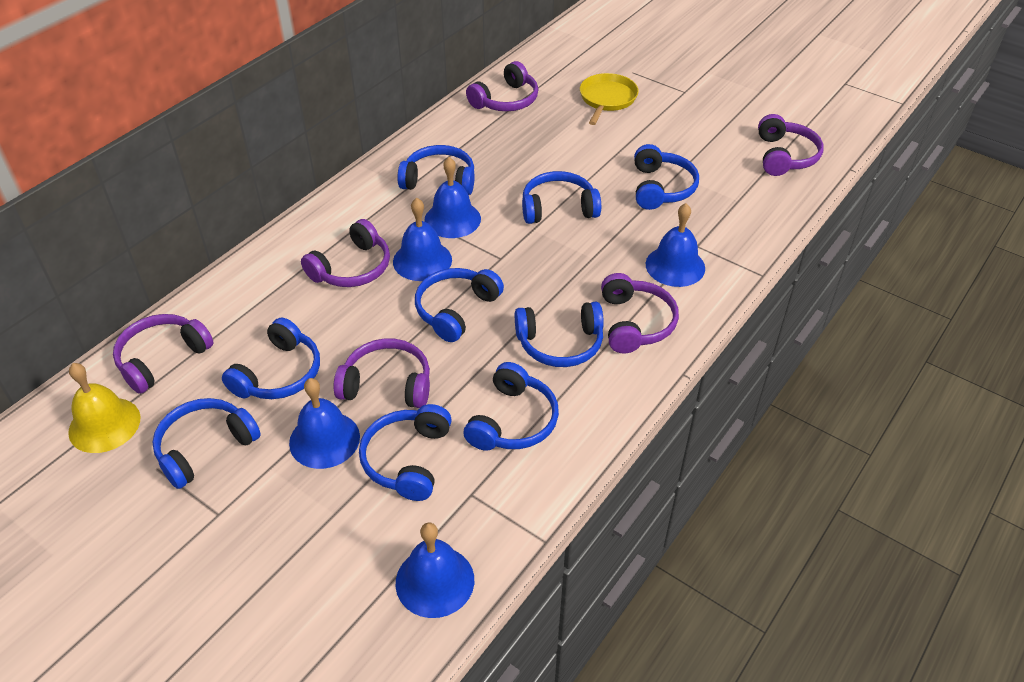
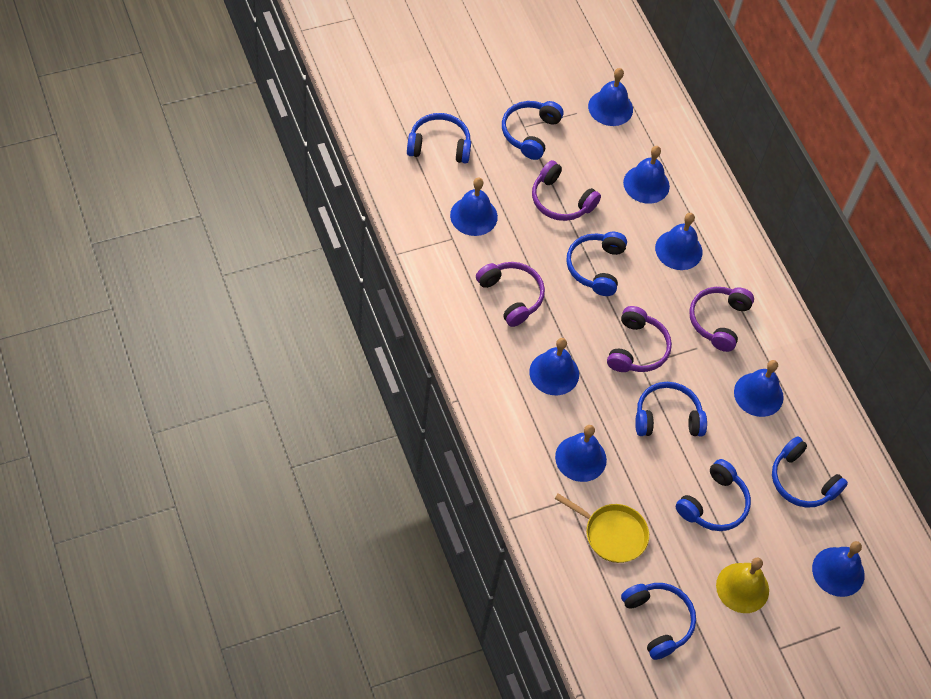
blue bell: [289,378,360,469] [393,198,452,281] [396,522,474,618] [424,157,481,238] [646,203,705,287] = 5 -> [450,178,498,236] [529,338,579,395] [555,425,607,482] [588,68,633,126] [623,146,670,204] [655,213,702,270] [734,360,784,417] [812,541,865,597] = 8
blue headphones: [152,398,261,489] [222,318,320,399] [359,404,452,501] [397,145,474,195] [415,268,504,342] [464,362,559,451] [515,302,604,367] [522,171,601,224] [634,144,699,210] = 9 -> [407,113,471,163] [502,101,564,160] [566,232,627,296] [621,583,696,660] [635,382,707,436] [676,459,751,531] [772,436,848,508] = 7
purple headphones: [113,314,213,394] [301,219,390,287] [334,339,430,408] [466,61,538,111] [601,273,679,354] [758,114,824,176] = 6 -> [476,262,545,327] [532,160,601,221] [607,306,672,372] [689,287,754,352] = 4

